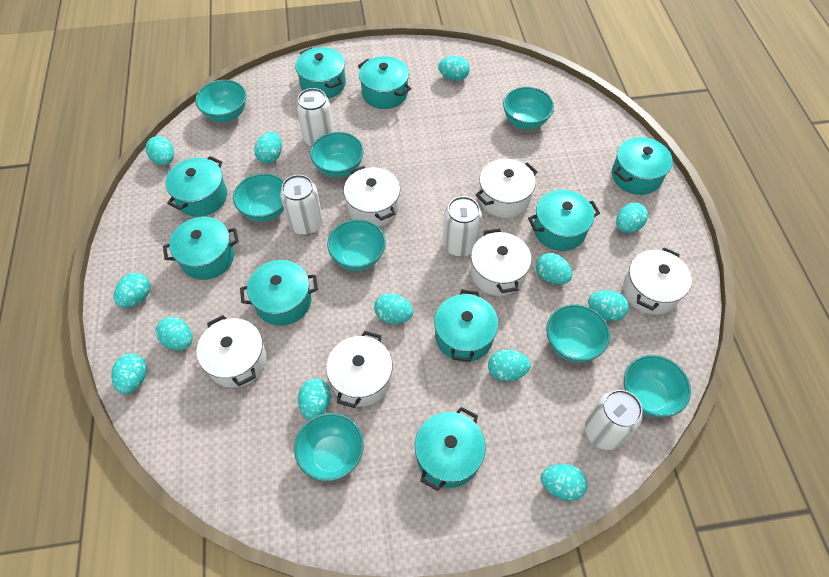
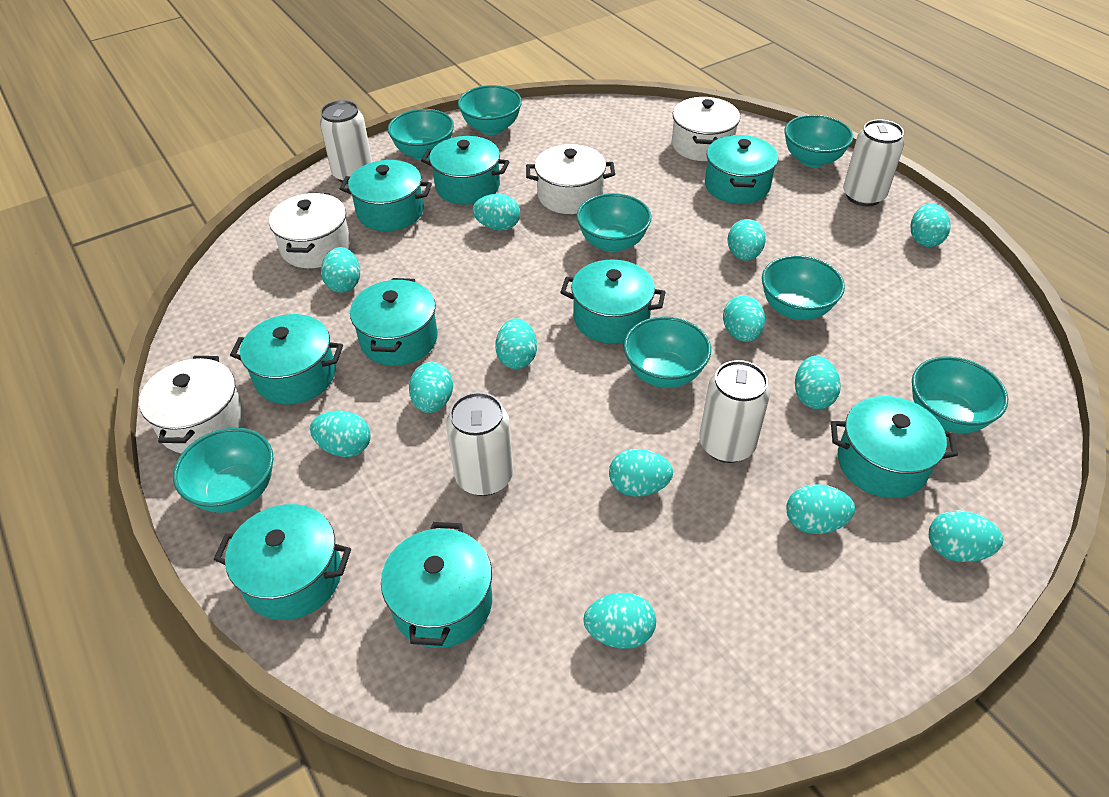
white pot: [196,315,267,388] [326,331,393,408] [344,166,400,227] [470,228,531,296] [476,159,538,218] [623,247,692,315] = 6 -> [139,356,244,454] [269,193,351,268] [526,144,615,214] [672,97,740,161] = 4

